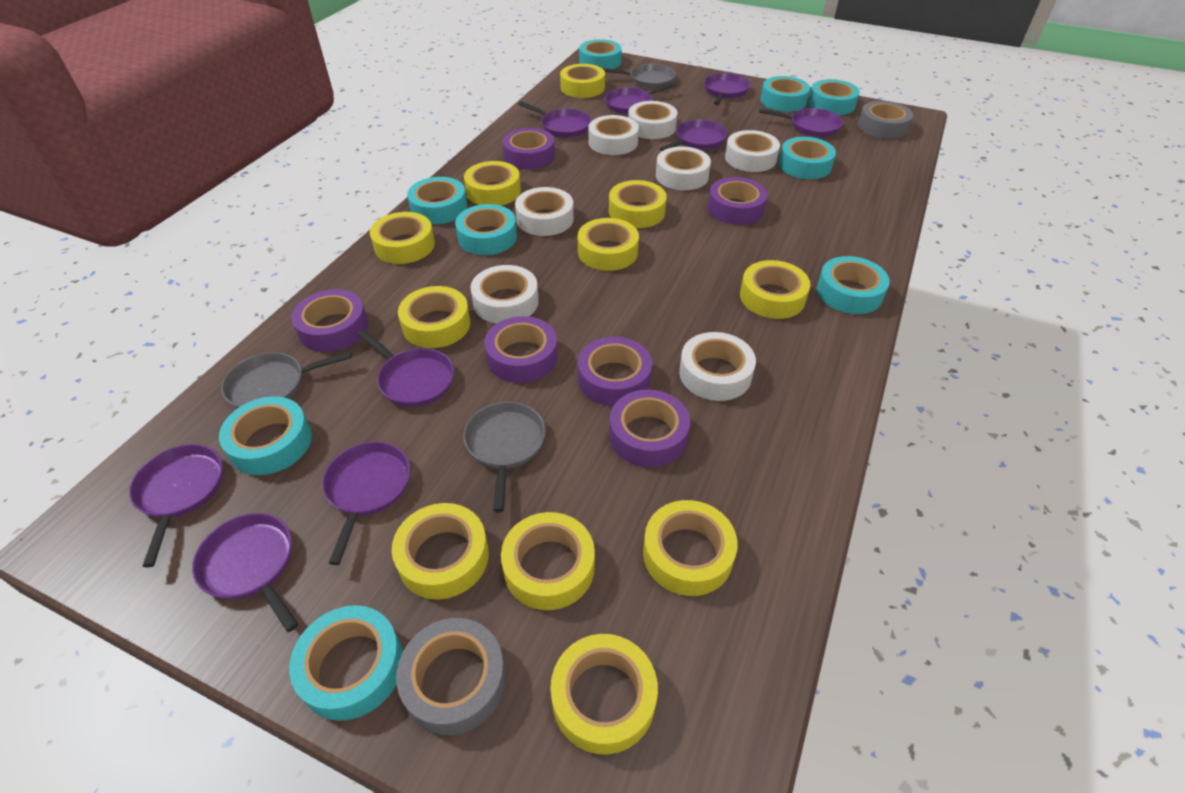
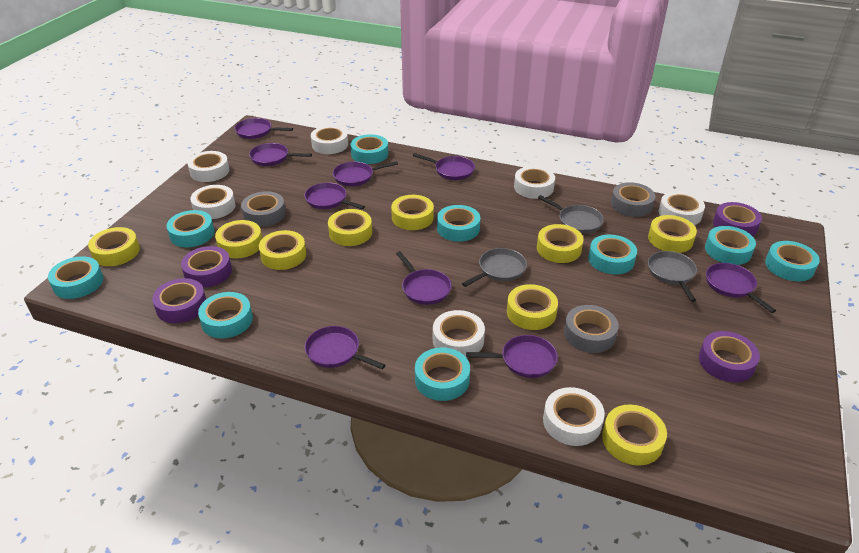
grey tape: [396,618,506,735] [858,101,913,139] = 2 -> [241,191,286,227] [564,305,619,353] [611,182,655,217] = 3
purple tape: [291,289,368,352] [484,316,558,383] [502,128,555,169] [578,337,652,406] [609,390,690,467] [708,177,768,225] = 6 -> [152,278,206,323] [181,246,232,288] [699,331,760,382] [713,202,762,236] = 4
yellow tape: [370,212,435,264] [392,503,489,600] [398,286,470,348] [464,161,521,206] [501,512,595,610] [550,634,658,755] [560,64,605,98] [578,218,639,271] [609,180,667,228] [643,500,738,596] [740,260,810,319] = 11 -> [88,227,140,266] [215,220,262,258] [259,230,306,270] [328,209,372,246] [391,195,434,230] [507,284,558,330] [537,224,584,263] [602,404,667,466] [648,215,697,253] = 9

